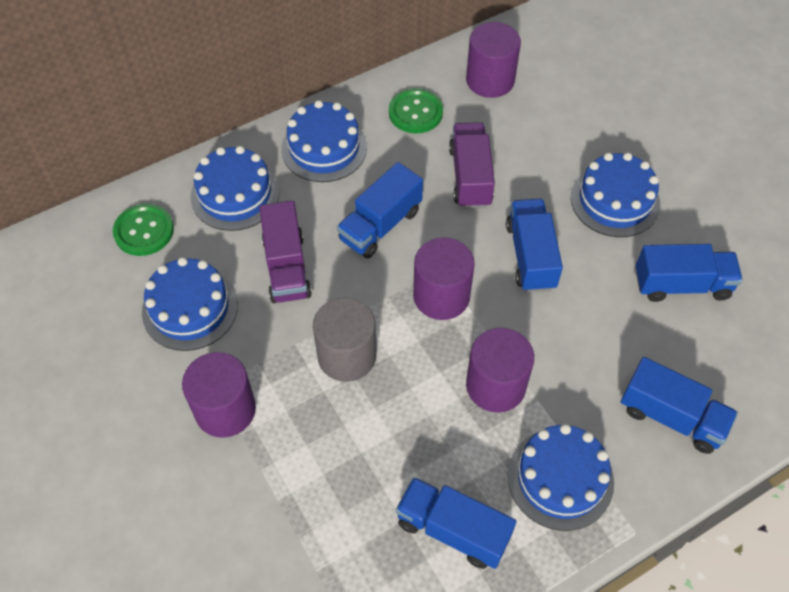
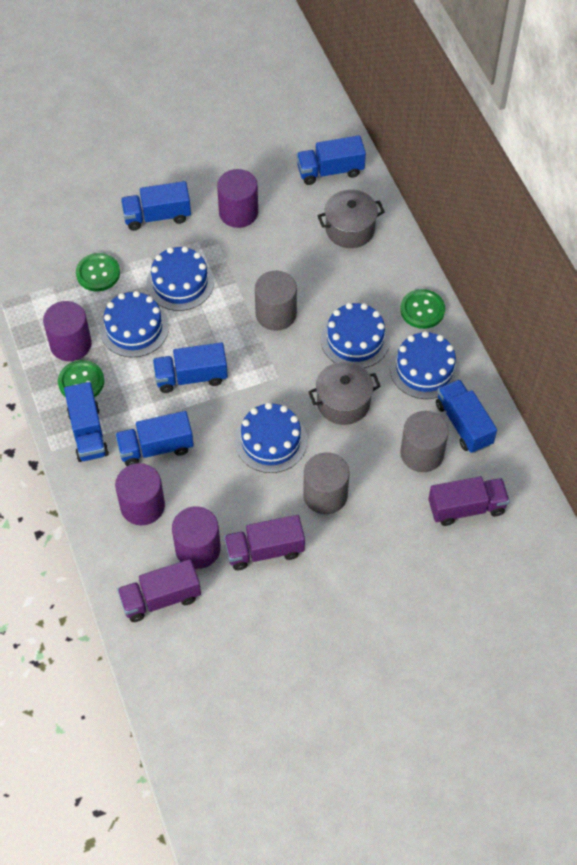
blue truck: [337,162,423,258] [396,477,516,569] [506,199,563,292] [621,357,738,454] [636,244,743,302] = 5 -> [64,382,109,462] [115,411,194,466] [121,181,191,231] [153,342,228,393] [297,135,366,185] [436,379,497,453] = 6
green button: [113,204,174,256] [389,88,443,133] = 2 -> [58,360,104,397] [76,253,120,291] [400,289,445,329] = 3
grey cylinder: [313,298,377,382] = 1 -> [255,271,297,331] [303,452,349,514] [400,411,449,472] = 3
grey pot: none = 0 -> [308,362,381,425] [317,190,385,248] = 2
purple truck: [259,201,312,303] [449,122,495,208] = 2 -> [117,559,201,622] [224,515,305,571] [428,476,510,526] = 3

